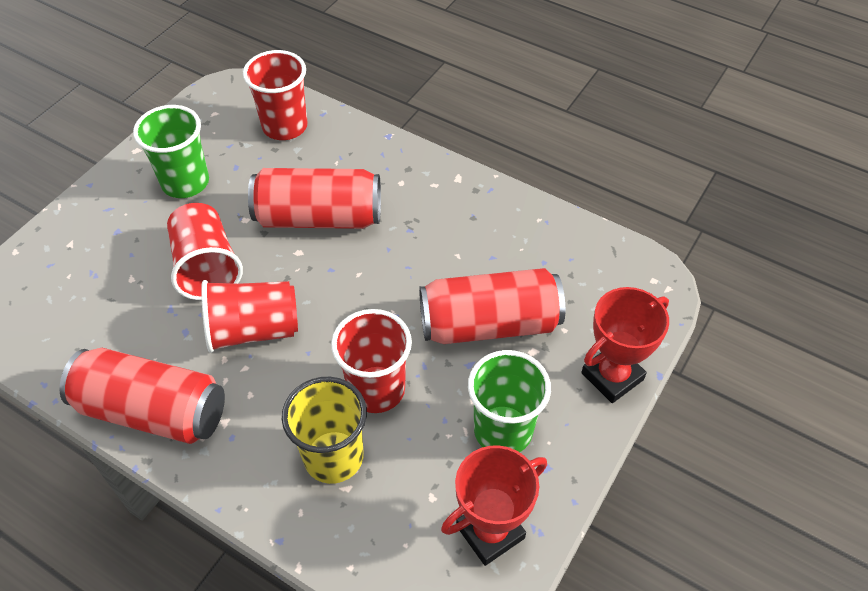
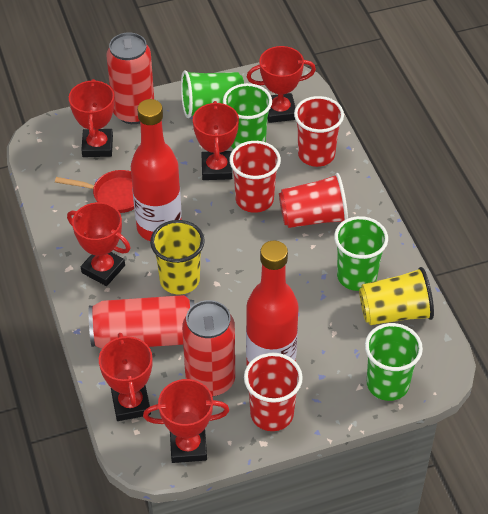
green cup: [133,105,209,198] [468,350,551,452] = 2 -> [181,70,244,118] [223,83,272,149] [334,216,388,291] [365,323,423,401] = 4
red bottle: none = 0 -> [131,99,182,241] [246,240,299,365] = 2
red pan: none = 0 -> [55,170,134,213] = 1
red trophy: [441,445,547,566] [581,287,669,403] = 2 -> [67,202,131,286] [69,79,115,157] [99,333,152,421] [143,379,229,463] [193,101,239,180] [247,46,316,123] = 6
yellow cup: [282,377,367,484] = 1 -> [150,220,205,295] [359,267,434,325] = 2

